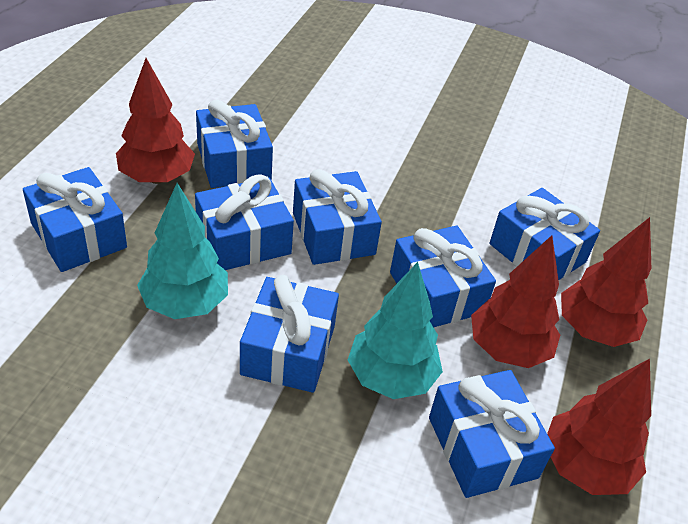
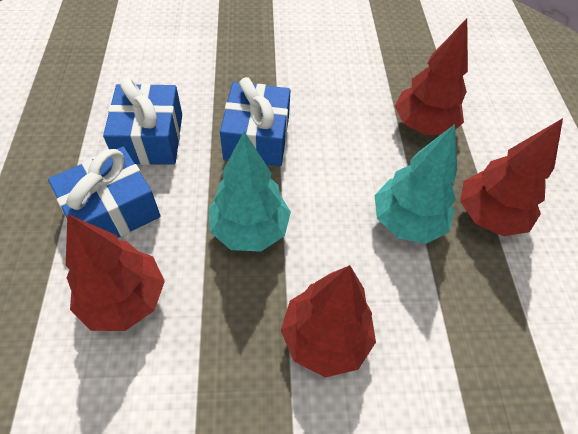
blue gift: [23,167,127,272] [195,174,294,270] [196,100,273,188] [240,275,339,393] [293,169,382,265] [390,226,496,327] [429,370,555,498] [489,188,600,280] = 8 -> [48,147,161,238] [103,78,182,165] [220,77,290,166] = 3

